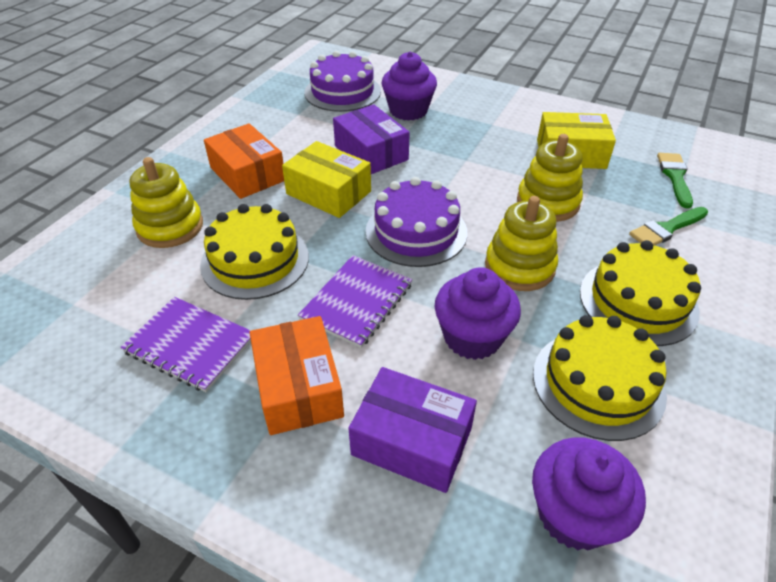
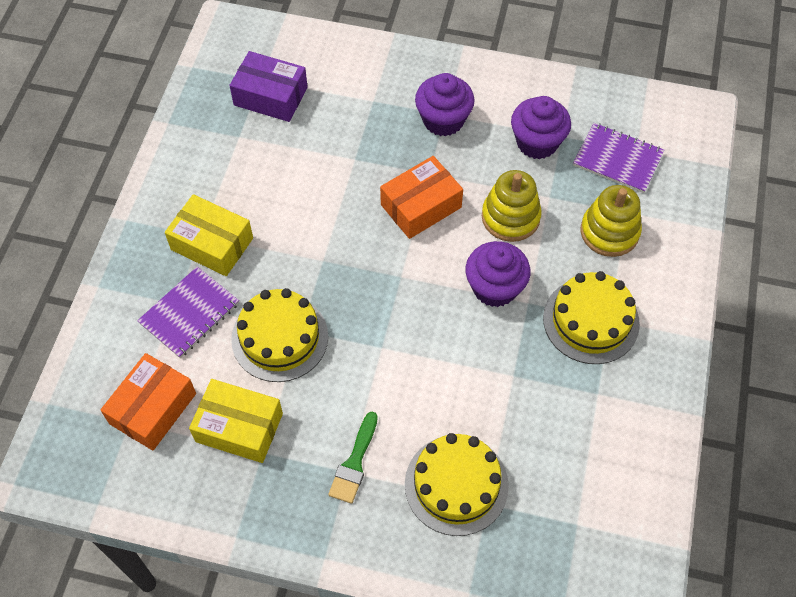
green brush: [629,207,708,246] [657,153,693,209] = 2 -> [328,412,378,504] = 1
purple box: [333,104,410,174] [348,367,477,493] = 2 -> [229,51,308,122] = 1
purple cake: [304,51,381,112] [365,177,467,267] = 2 -> none = 0
yellow stacking toy: [130,157,203,248] [485,196,558,291] [517,134,583,222] = 3 -> [482,170,542,242] [580,185,642,257] = 2

